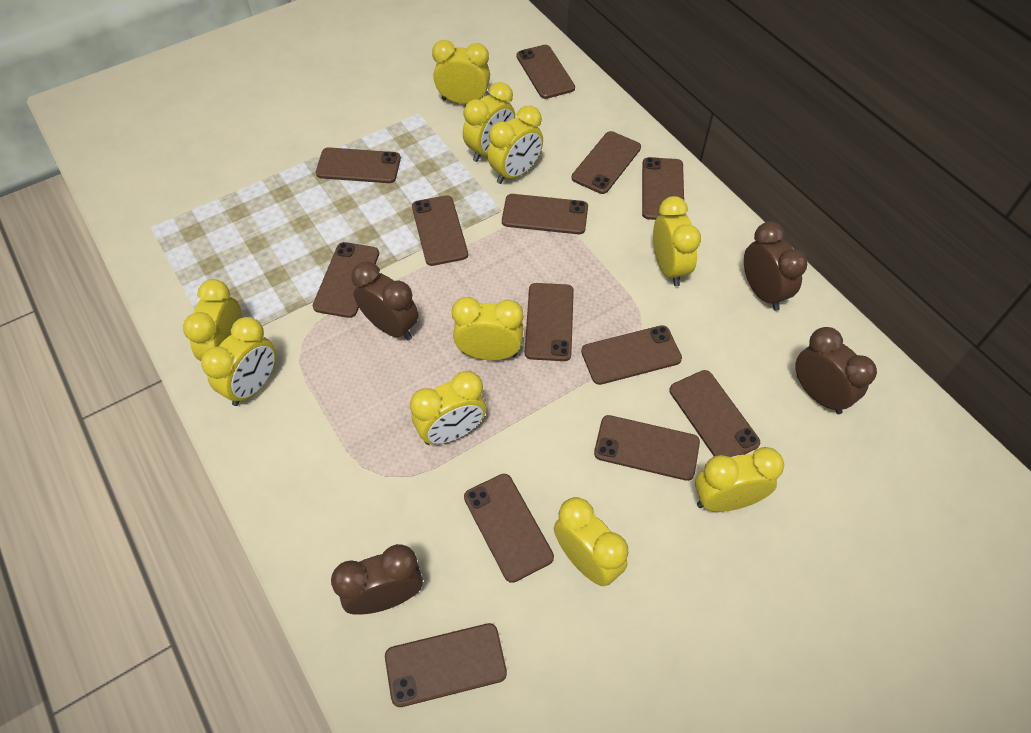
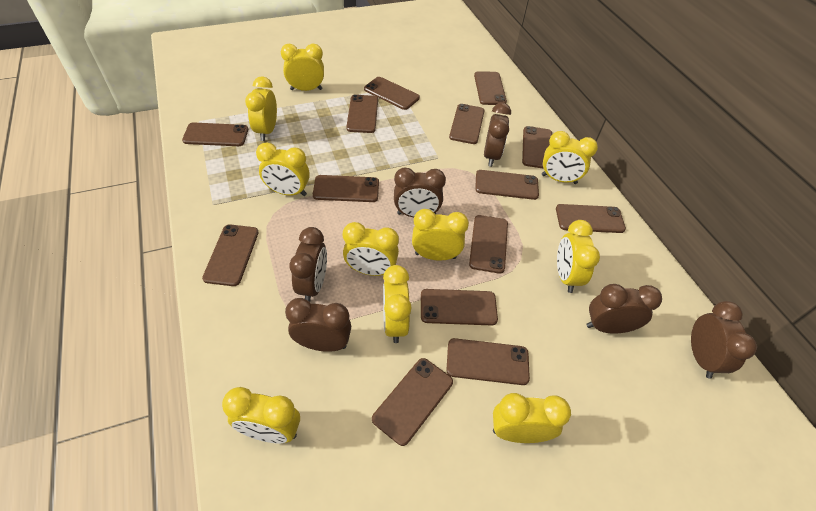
brown clock: [331,544,423,615] [351,261,419,341] [744,222,807,311] [795,327,877,414] = 4 -> [285,298,351,352] [289,227,327,302] [394,167,446,217] [484,103,511,167] [586,284,662,334] [691,301,757,379] = 6
brown phone: [313,242,379,318] [316,147,401,183] [385,623,507,707] [412,195,468,266] [464,474,554,583] [502,194,588,234] [517,45,575,99] [525,283,574,361] [572,131,641,194] [581,325,682,385] [594,415,700,481] [642,157,684,220] [669,370,760,457] = 13 -> [182,122,248,146] [202,224,259,286] [313,175,379,202] [346,94,378,133] [364,77,420,110] [372,358,453,446] [421,289,498,325] [446,338,530,385] [449,104,485,144] [469,215,508,274] [474,71,507,105] [475,170,539,200] [522,126,552,169] [556,204,626,233] = 14

